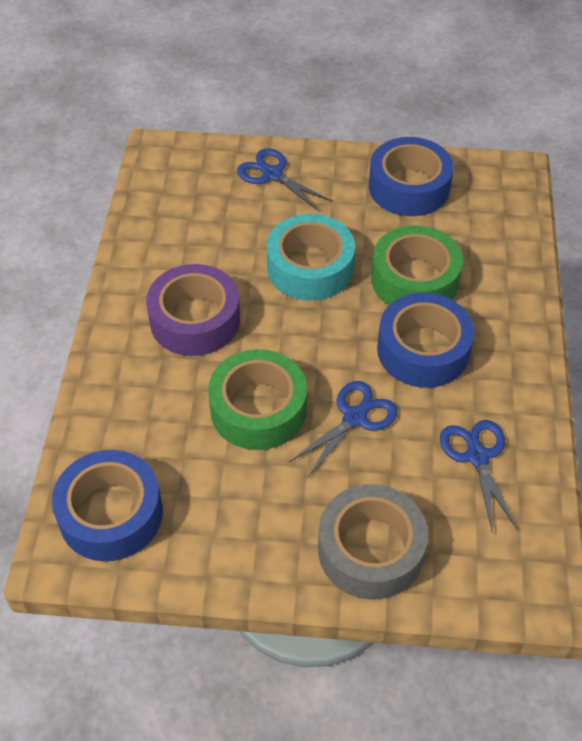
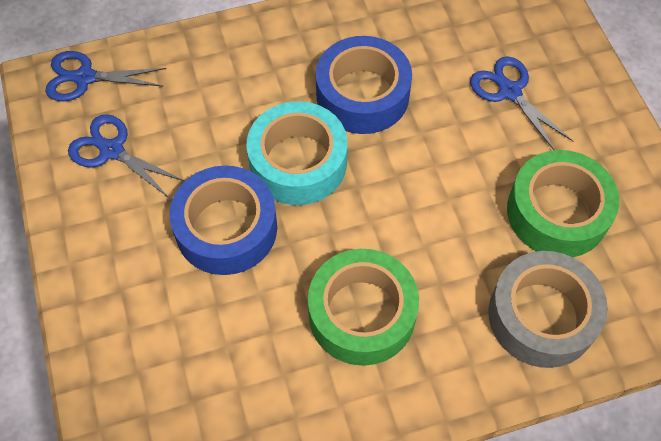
blue tape: [52,450,163,561] [369,137,454,216] [377,293,475,388] = 3 -> [169,165,277,275] [316,36,412,134] = 2
purple tape: [146,264,240,356] = 1 -> none = 0

